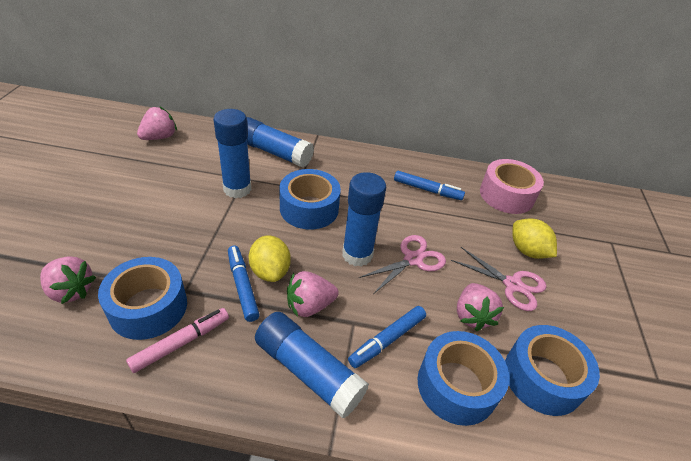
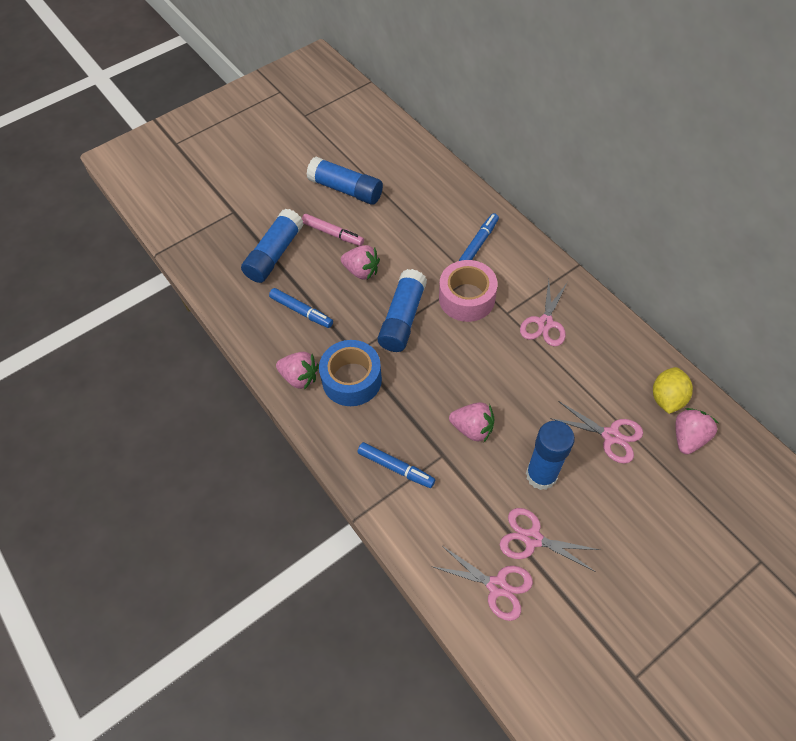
blue tape: [98,257,187,340] [279,169,341,230] [418,331,509,426] [505,325,600,416] = 4 -> [319,340,382,406] = 1
pink scissors: [359,235,446,293] [451,247,547,311] = 2 -> [431,545,533,621] [500,508,600,572] [520,280,568,347] [550,401,643,464] = 4
yellow lemon: [249,235,291,282] [512,219,557,259] = 2 -> [653,367,693,414] = 1

